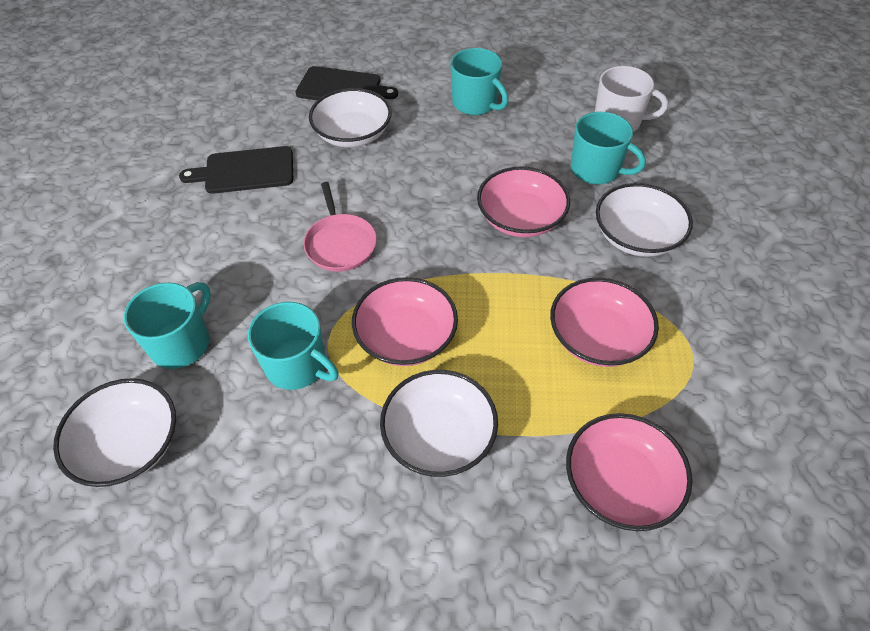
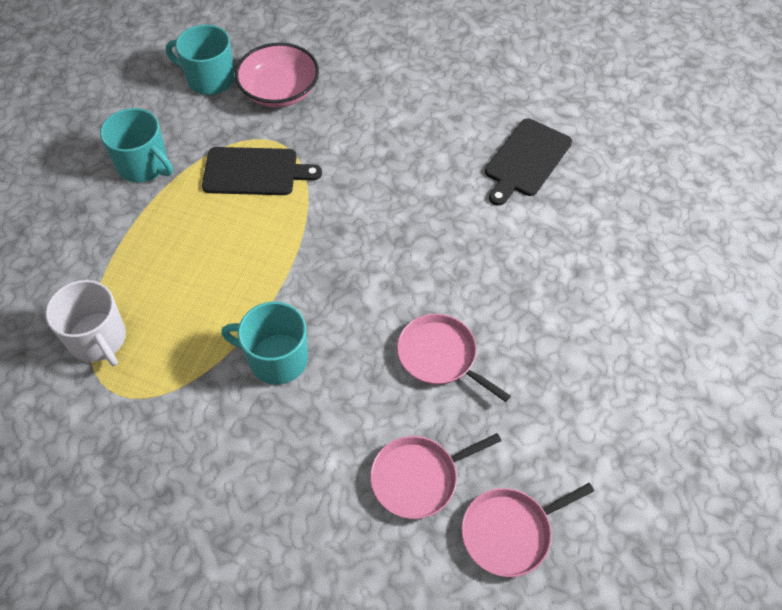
pink bowl: [352,277,458,366] [477,166,570,237] [550,278,659,367] [566,413,692,531] = 4 -> [235,43,319,108] = 1
pink pan: [303,182,377,272] = 1 -> [370,433,501,519] [397,314,511,402] [461,483,594,577] = 3
turquoise mug: [124,282,211,369] [248,302,339,390] [450,48,509,115] [570,112,646,184] = 4 -> [100,108,173,182] [166,24,235,95] [221,301,308,385] = 3
white bowl: [53,378,176,487] [309,88,392,147] [380,370,498,477] [596,183,693,257] = 4 -> none = 0

